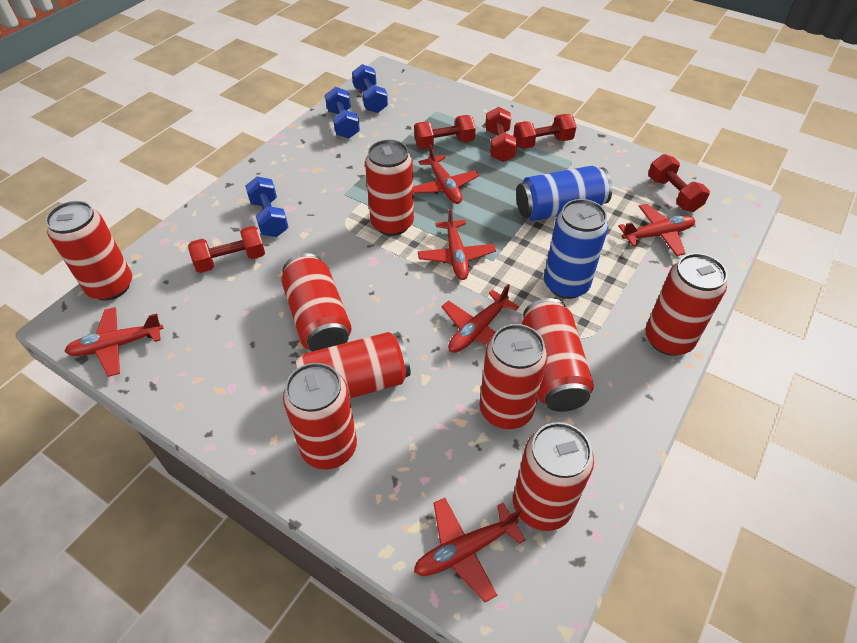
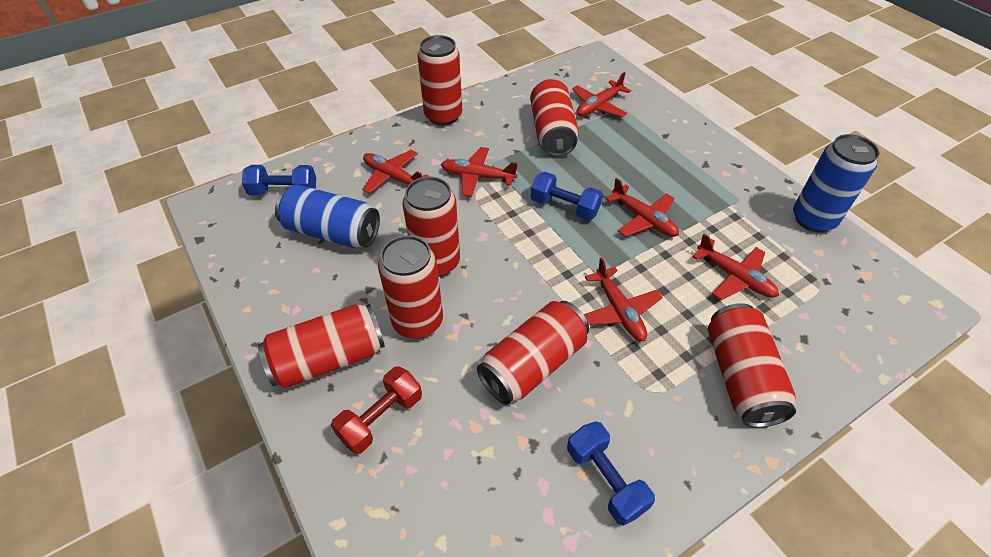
red can: [45,201,132,301] [281,253,351,351] [283,363,357,469] [291,332,411,399] [365,140,414,236] [480,324,548,429] [513,422,594,531] [522,298,594,412] [645,253,728,356] = 9 -> [258,304,385,388] [378,235,443,339] [402,177,460,277] [418,35,462,125] [477,301,589,405] [530,79,579,156] [708,303,796,427] = 7
red dumbbell: [188,226,265,273] [414,115,476,149] [485,107,517,162] [513,114,576,149] [648,154,710,212] = 5 -> [331,367,422,454] = 1

